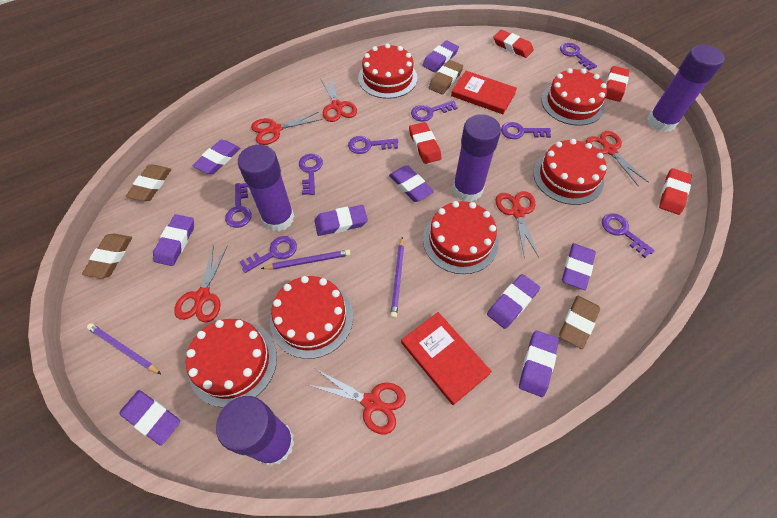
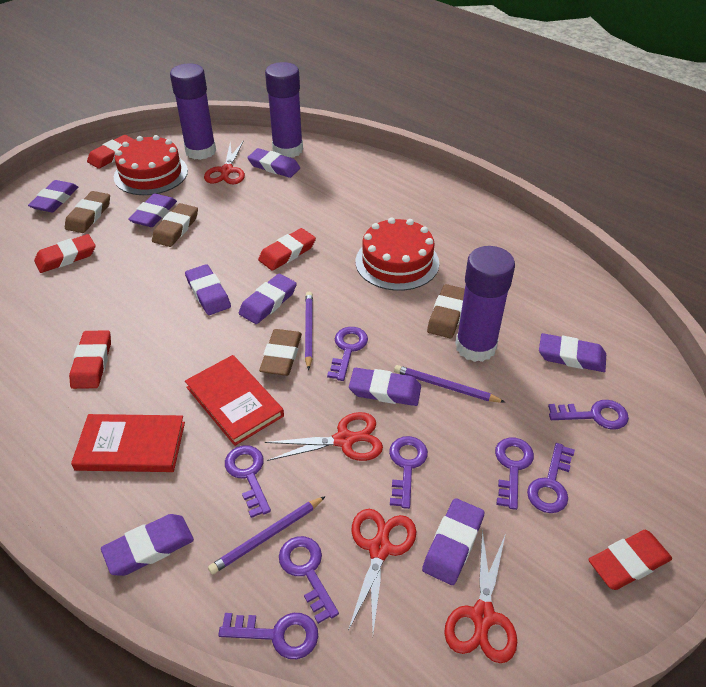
purple glue stick: [216,396,295,466] [238,145,294,232] [453,114,501,202] [647,45,725,132] = 4 -> [170,64,216,160] [265,62,303,158] [455,246,515,362] = 3
red cake: [186,319,277,408] [270,276,353,359] [358,43,417,99] [423,201,499,274] [533,139,607,205] [541,68,607,126] = 6 -> [114,135,188,195] [356,217,439,291] = 2
red eraser: [409,122,441,164] [494,30,534,58] [606,66,629,102] [659,168,692,215] = 4 -> [34,234,96,273] [69,330,111,389] [87,135,135,169] [258,228,316,271] [588,530,672,590] = 5
red scissors: [174,245,227,322] [251,112,322,145] [309,369,406,434] [320,75,357,122] [495,191,539,258] [586,131,649,186] = 6 -> [204,141,245,184] [265,412,383,461] [348,509,416,633] [444,530,517,663] = 4

